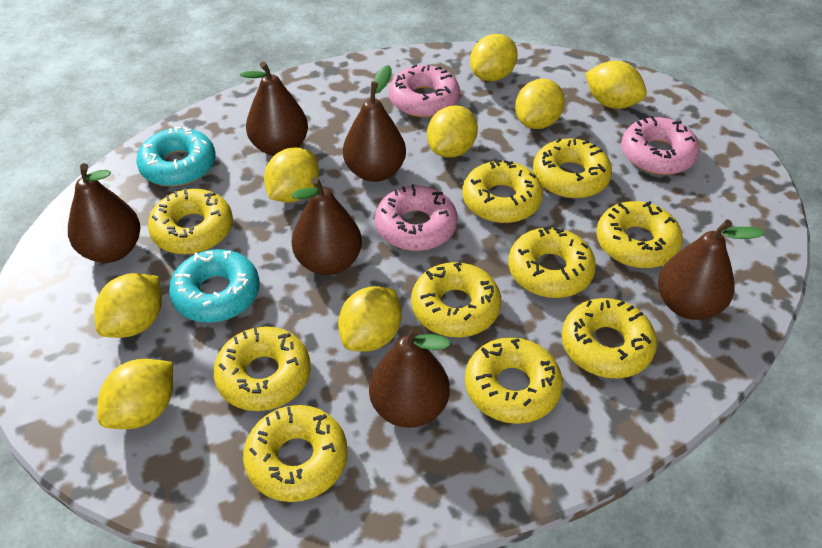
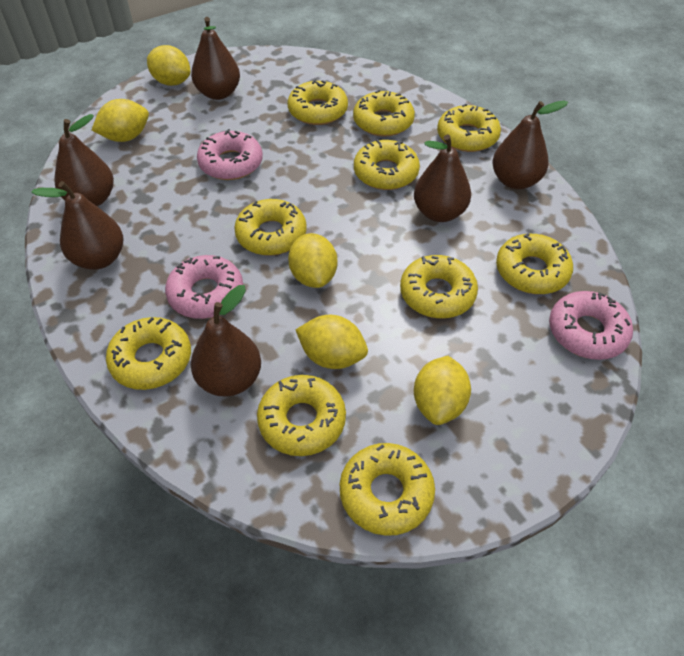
turquoise donut: [136,127,216,187] [169,249,259,323] = 2 -> none = 0
yellow lemon: [94,273,162,338] [97,359,173,429] [264,148,319,203] [338,286,402,352] [427,105,478,158] [470,34,518,81] [515,79,565,129] [585,61,647,109] = 8 -> [92,99,149,142] [147,45,191,86] [288,233,337,288] [296,315,368,369] [414,356,471,425] = 5

